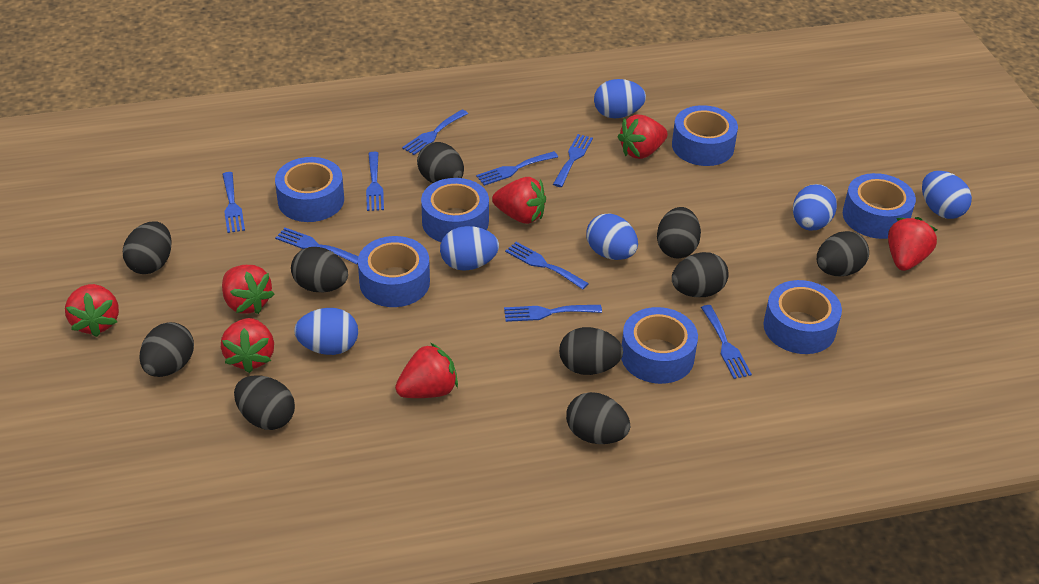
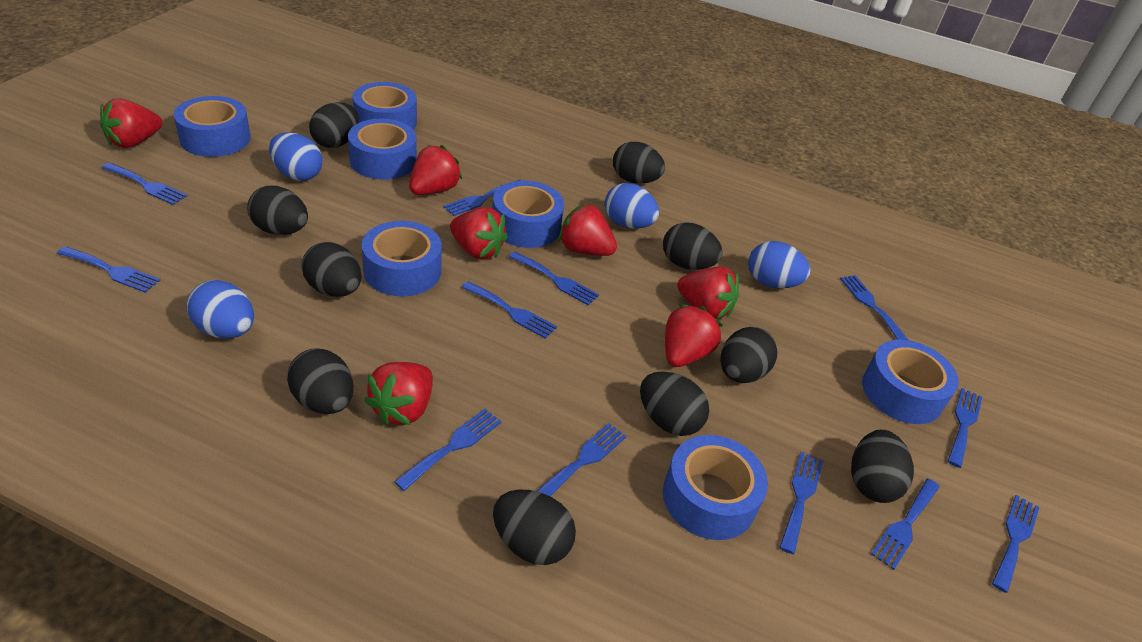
blue egg: [294,308,358,355] [440,226,499,271] [587,213,638,260] [594,79,646,118] [793,184,837,231] [922,171,972,219] = 6 -> [187,280,254,339] [269,132,322,181] [604,183,659,229] [748,241,811,288] = 4
blue fork: [222,172,245,233] [275,228,358,264] [366,152,384,211] [402,109,468,155] [476,151,558,186] [504,305,602,322] [505,242,589,290] [553,134,593,187] [701,305,752,379] = 9 -> [57,246,161,293] [102,163,187,205] [394,409,502,491] [444,180,522,216] [462,281,557,339] [509,252,599,306] [537,423,627,496] [779,452,823,554] [840,275,908,340] [871,479,940,570] [948,388,982,468] [992,495,1039,593] = 12

